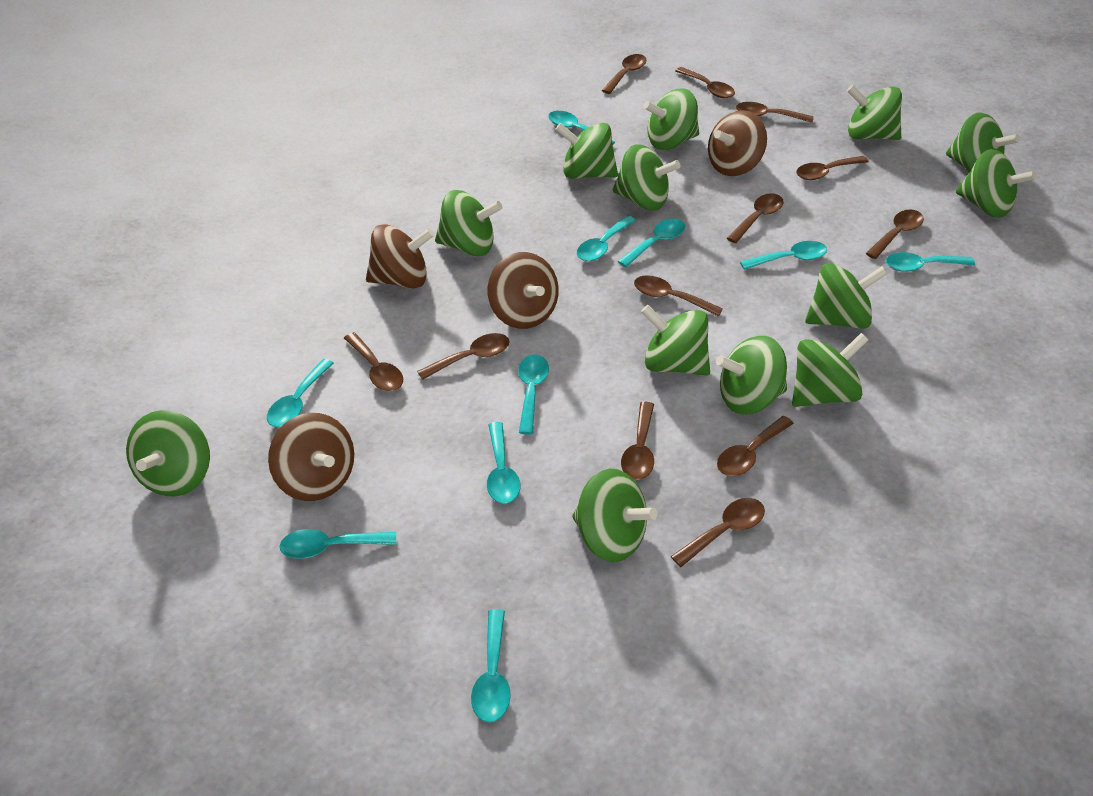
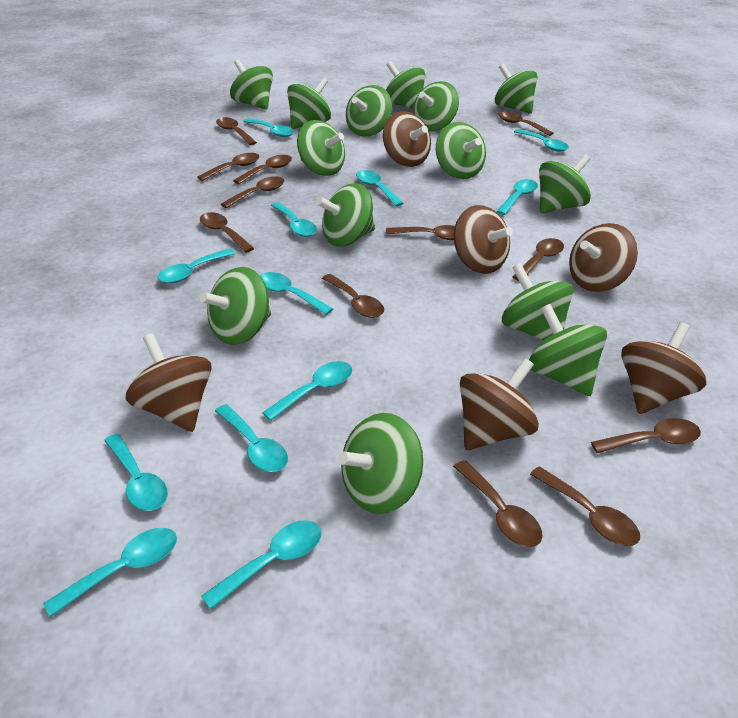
brown spinning top: [268,413,354,501] [366,224,434,289] [488,252,559,329] [708,110,767,176] = 4 -> [126,333,212,432] [383,111,431,167] [454,205,513,274] [460,358,539,450] [569,223,638,292] [621,322,706,414] = 6
green spinning top: [126,410,210,497] [435,190,502,256] [555,123,618,179] [572,469,658,562] [613,144,680,210] [641,305,710,376] [643,89,699,150] [716,336,787,415] [792,333,868,407] [805,263,887,329] [847,85,902,140] [946,112,1020,172] [956,149,1036,218] = 13 -> [200,267,271,345] [230,59,273,110] [287,77,331,129] [297,120,345,176] [316,183,375,247] [338,413,423,514] [346,85,392,137] [386,61,425,109] [413,81,459,131] [436,122,486,179] [495,64,537,114] [502,263,574,341] [529,304,607,396] [539,154,591,213] = 14
turquoise spoon: [267,359,334,427] [279,529,396,559] [471,609,511,722] [487,422,520,504] [518,354,549,434] [548,111,615,144] [577,216,636,261] [618,219,685,267] [740,241,827,270] [886,252,975,272] = 10 -> [43,528,177,617] [104,434,168,511] [158,249,235,283] [201,520,321,609] [215,404,288,472] [243,118,294,137] [260,272,333,315] [262,361,352,421] [271,202,317,237] [356,170,404,206] [496,179,538,215] [514,129,569,152] = 12

